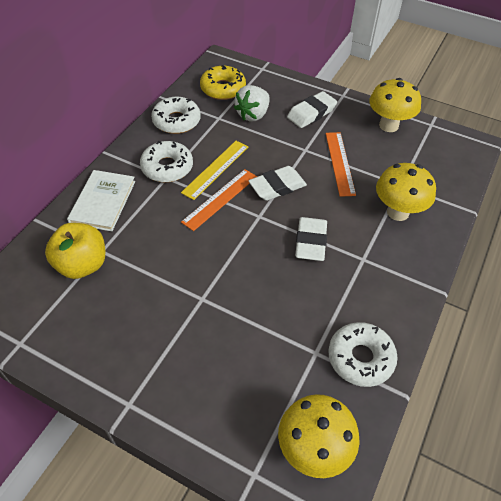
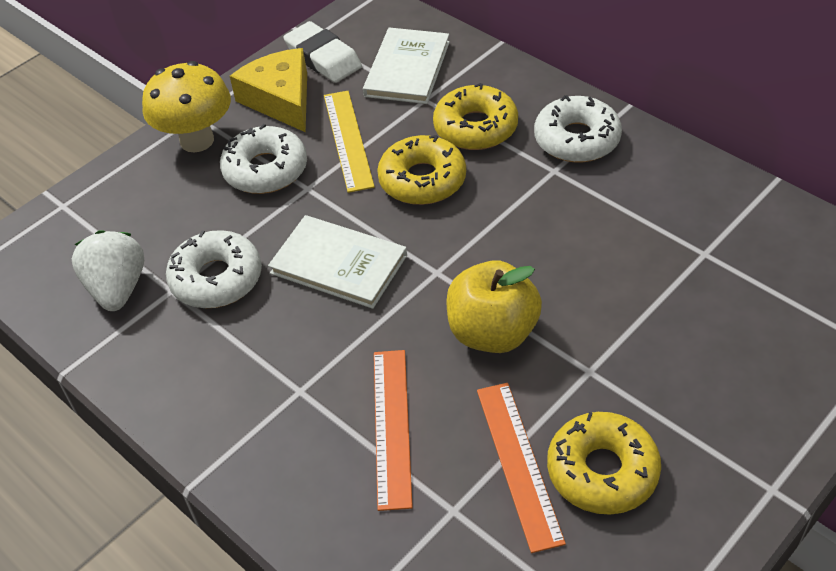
white book: [67,170,135,231] = 1 -> [268,215,407,309] [363,28,450,104] = 2
white eraser: [248,166,307,201] [287,91,337,128] [295,217,327,261] = 3 -> [283,21,362,83] = 1
yellow cheese: none = 0 -> [230,48,307,132] = 1
yellow donut: [200,65,246,100] = 1 -> [377,135,466,205] [433,83,518,150] [547,412,661,515] = 3
yellow mushroom: [278,394,360,478] [369,78,421,132] [376,163,436,221] = 3 -> [142,61,231,152] = 1

